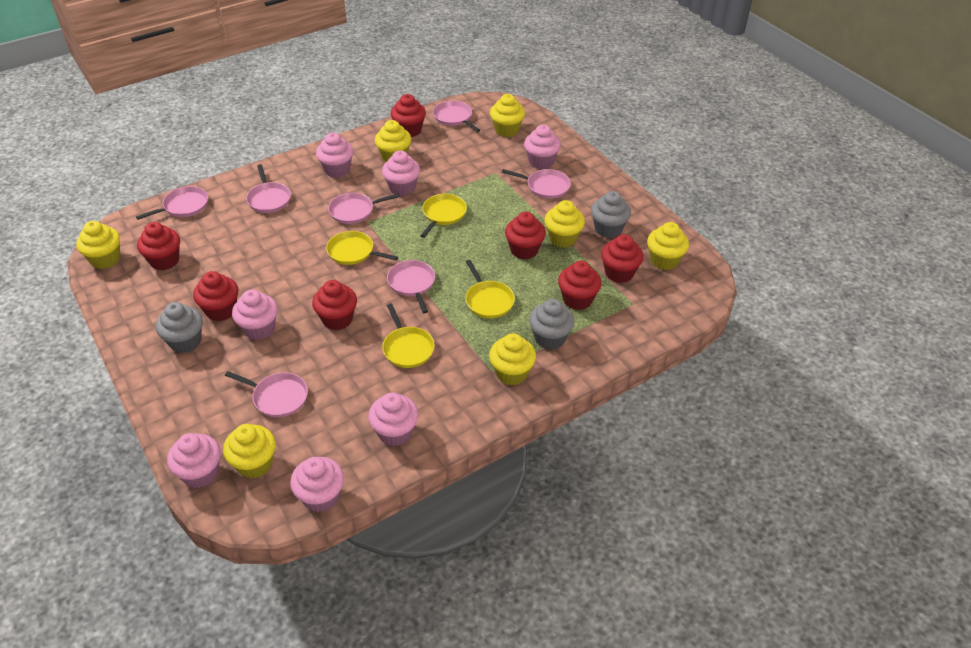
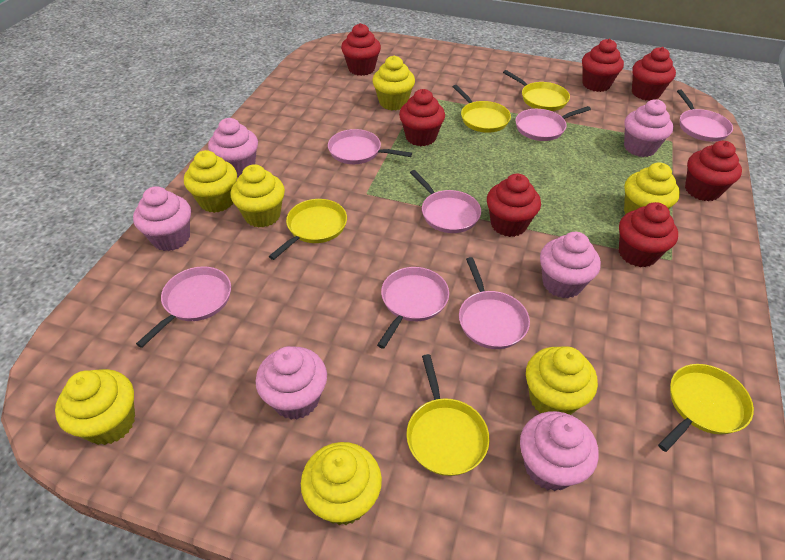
grey cupcake: [156,302,203,353] [529,299,574,350] [591,191,631,238] = 3 -> none = 0
pink cupcake: [167,433,221,488] [232,290,278,340] [290,457,344,512] [316,133,353,178] [368,392,418,446] [382,150,420,196] [524,125,561,169] = 7 -> [133,186,191,251] [208,118,258,177] [256,346,327,420] [520,411,599,491] [540,232,601,298] [624,99,673,157] = 6
yellow pan: [326,231,398,265] [382,304,435,368] [421,194,467,238] [465,260,515,318] = 4 -> [269,199,347,260] [406,354,490,476] [453,85,511,133] [503,70,570,111] [658,364,754,452] = 5

